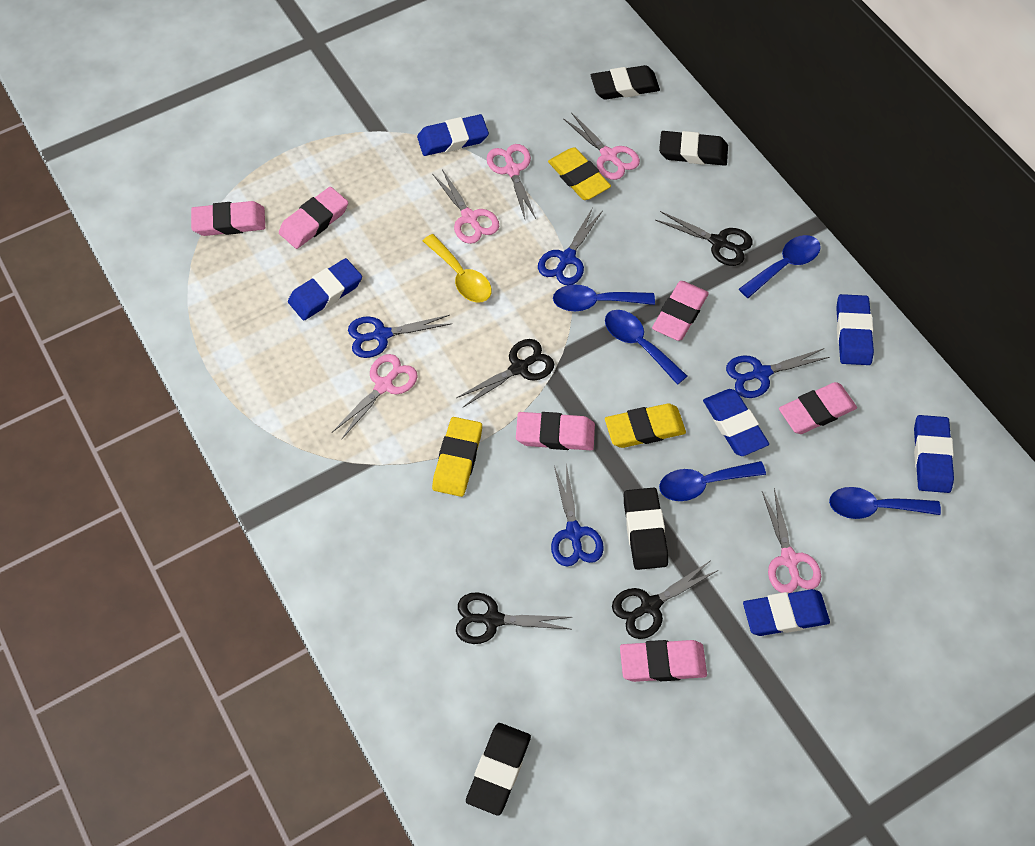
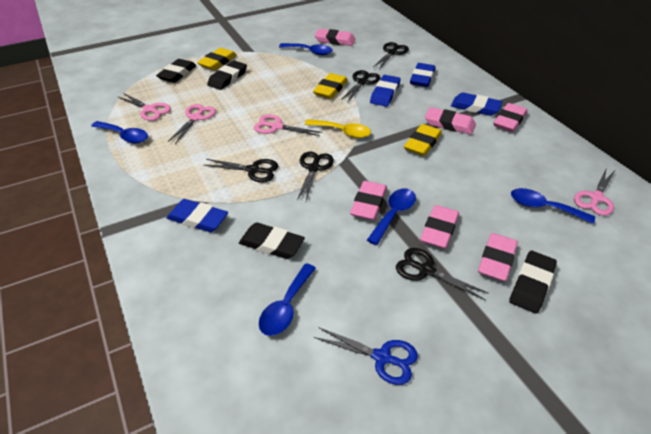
black scissors: [456,339,554,407] [456,592,572,644] [612,561,719,639] [655,211,753,266] = 4 -> [204,159,278,182] [297,151,334,201] [341,70,380,103] [373,42,409,69] [396,248,489,300] = 5
blue eraser: [288,258,362,320] [417,114,489,156] [703,389,769,456] [743,589,830,636] [836,294,874,365] [914,415,954,493] = 6 -> [166,199,228,232] [370,75,401,107] [410,63,435,87] [451,92,503,116] = 4
blue scissors: [348,315,451,358] [538,208,602,285] [551,464,604,567] [726,348,830,398] = 4 -> [314,327,418,385] = 1
pink scissors: [332,354,418,440] [433,169,499,244] [486,144,536,219] [563,112,640,180] [762,488,821,593] = 5 -> [118,93,171,121] [168,104,216,144] [254,114,322,136] [574,167,615,216] = 4

